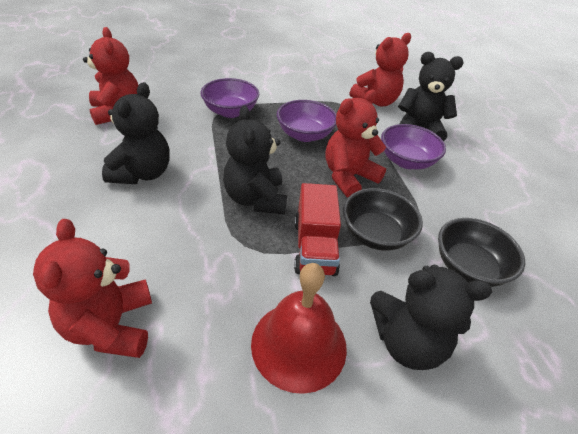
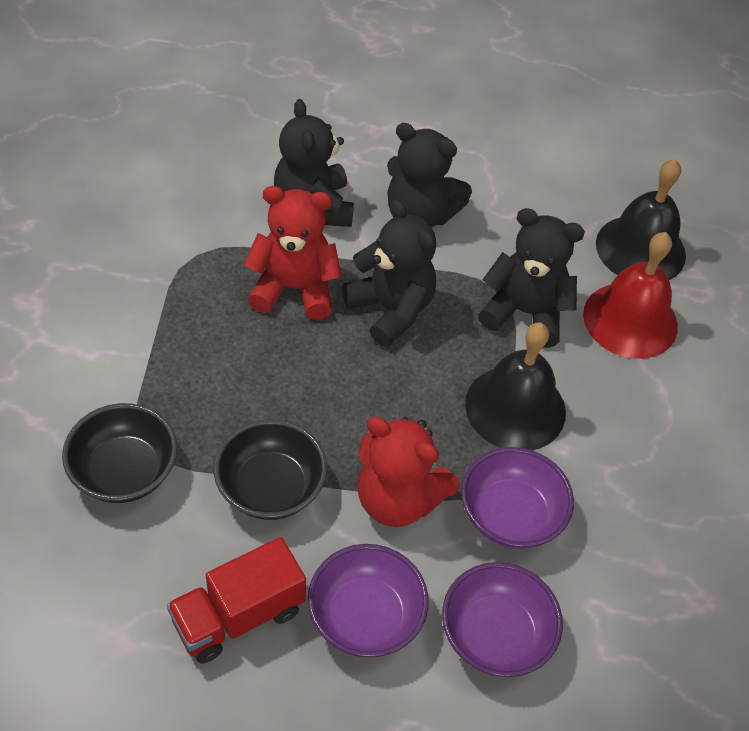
black bell: none = 0 -> [465,322,566,450] [596,159,686,280] = 2
red teddy bear: [33,219,152,358] [83,27,138,125] [326,90,386,197] [350,33,411,107] = 4 -> [244,186,342,320] [358,417,460,527] = 2

